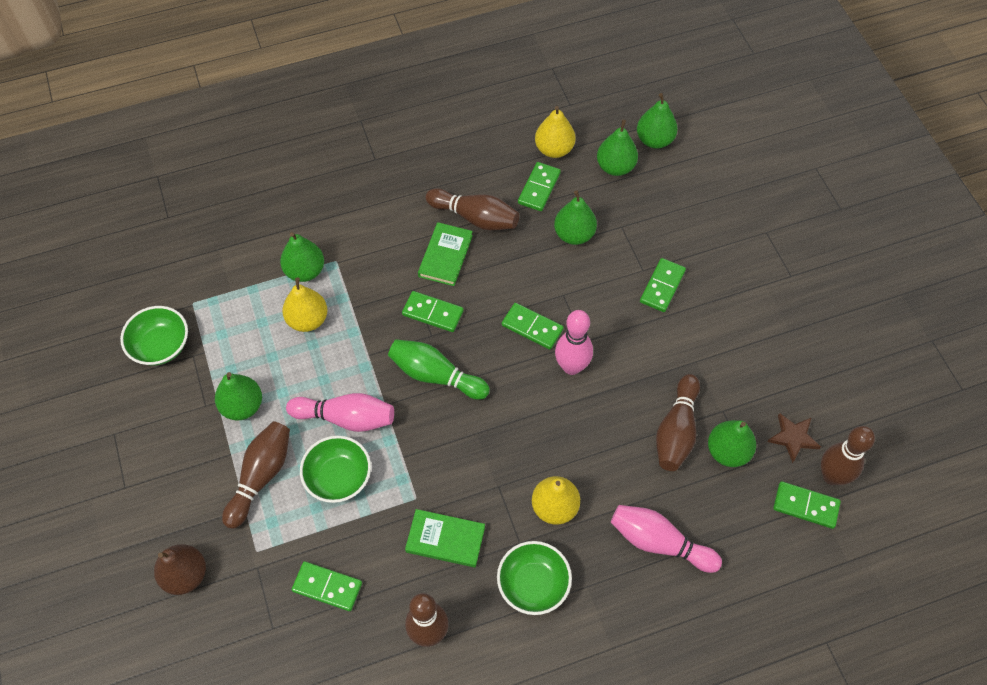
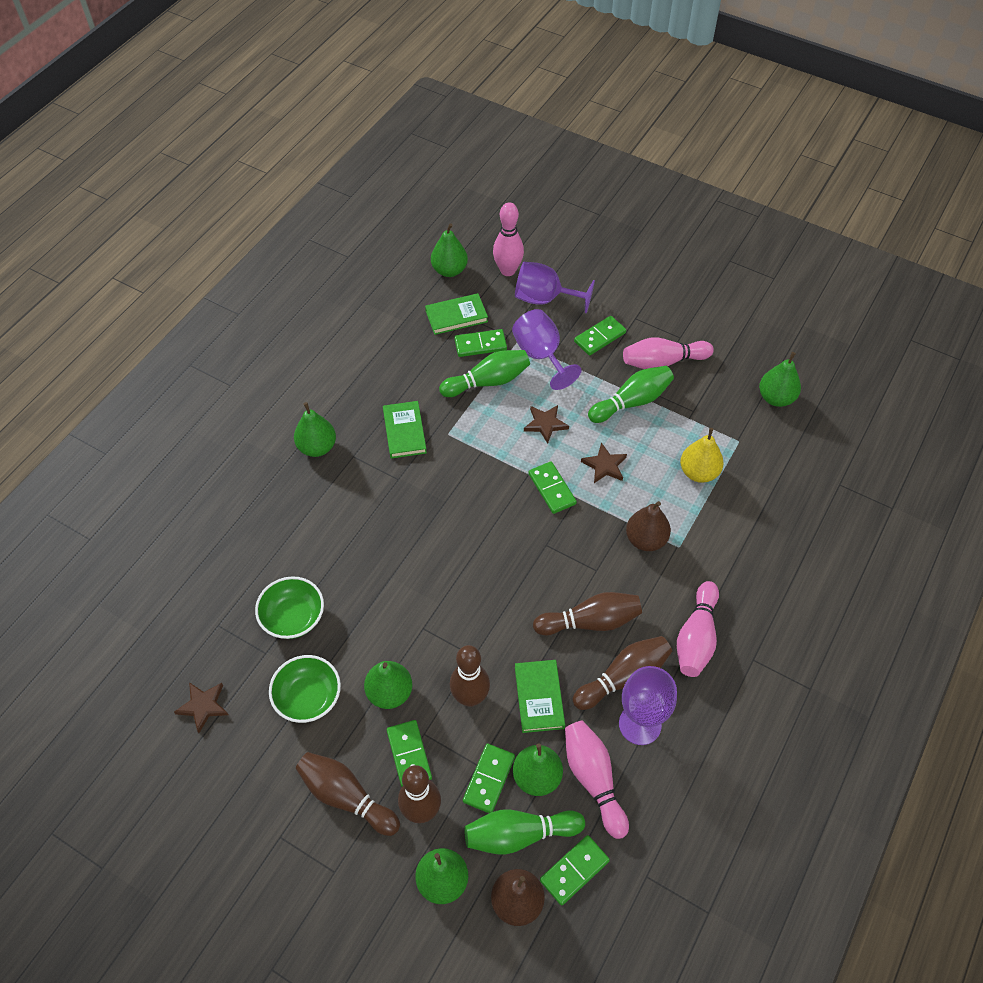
brown pear: [154,544,206,595] = 1 -> [491,869,545,926] [626,501,671,551] = 2
brown star: [767,413,821,463] = 1 -> [174,682,228,733] [524,405,569,444] [581,443,627,483] = 3
green book: [405,509,485,568] [418,222,473,286] = 2 -> [383,401,427,459] [425,293,488,335] [515,660,565,733] = 3
green bowl: [120,306,188,366] [300,435,371,503] [497,541,572,615] = 3 -> [255,576,324,639] [269,655,341,723] = 2
green bowling pin: [388,339,490,400] = 1 -> [439,350,530,397] [464,809,585,855] [588,366,674,423] = 3
pink bowling pin: [286,393,394,432] [555,310,593,375] [611,505,722,573] = 3 -> [493,202,524,276] [565,720,629,839] [623,337,714,369] [677,581,719,677] = 4
purple goblet: none = 0 -> [512,309,582,390] [515,262,595,313] [619,666,677,745] = 3
yellow pear: [282,277,328,332] [532,476,580,525] [535,106,576,158] = 3 -> [680,428,724,483] = 1

